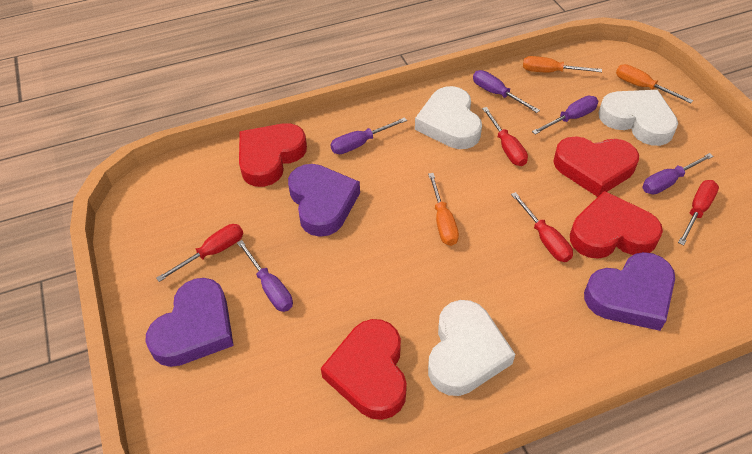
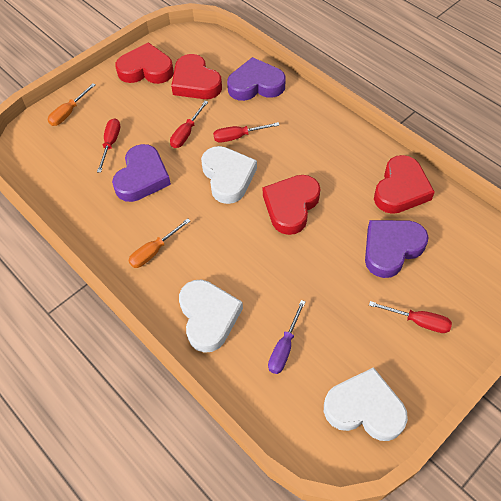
orange screwdriver: [428,173,459,246] [523,56,602,73] [616,64,693,103] = 3 -> [48,83,96,126] [128,218,190,268] = 2
purple screwdriver: [237,240,293,312] [330,117,407,154] [473,70,540,113] [532,96,598,135] [642,153,714,194] = 5 -> [268,300,305,374] = 1

